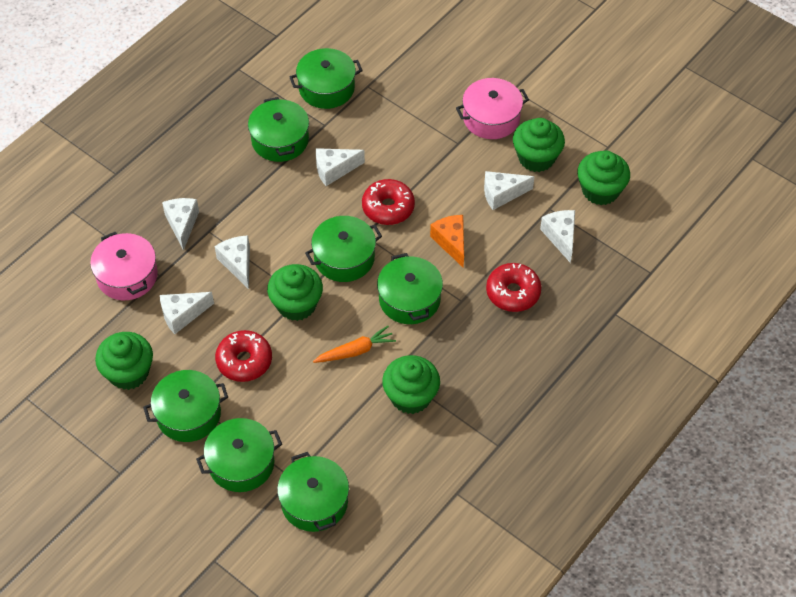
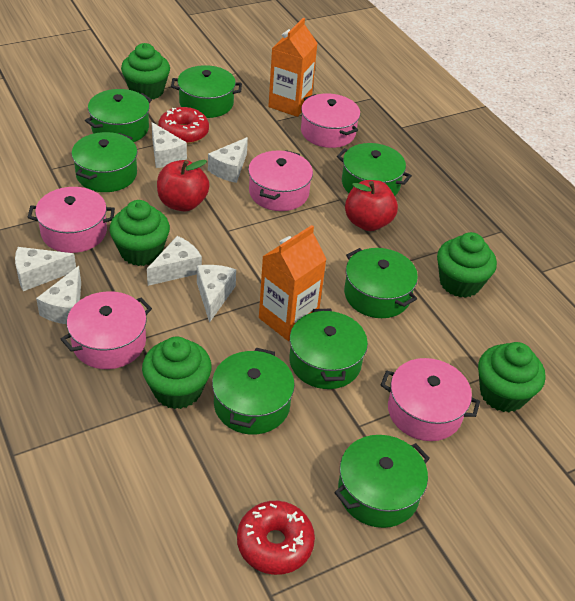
green pot: [143,370,228,442] [196,418,282,492] [248,97,309,162] [277,452,349,532] [289,48,363,109] [305,216,382,282] [377,253,443,324] = 7 -> [71,132,137,192] [85,89,152,142] [171,65,242,118] [212,348,295,435] [289,308,368,389] [334,435,430,528] [337,143,412,196] [344,248,418,318] = 8
orange carrot: [313,326,396,363] = 1 -> none = 0
orange carton: none = 0 -> [259,225,327,341] [268,18,318,117] = 2
orange cheese: [430,215,464,267] = 1 -> none = 0
pink pot: [90,232,158,300] [456,78,529,139] = 2 -> [27,187,115,253] [61,291,152,369] [248,150,313,211] [301,93,360,148] [381,358,480,441] = 5
red apple: none = 0 -> [157,159,209,212] [345,180,398,231] = 2
red donut: [215,330,272,382] [362,179,415,225] [486,263,541,312] = 3 -> [158,107,209,144] [237,501,315,575] = 2

